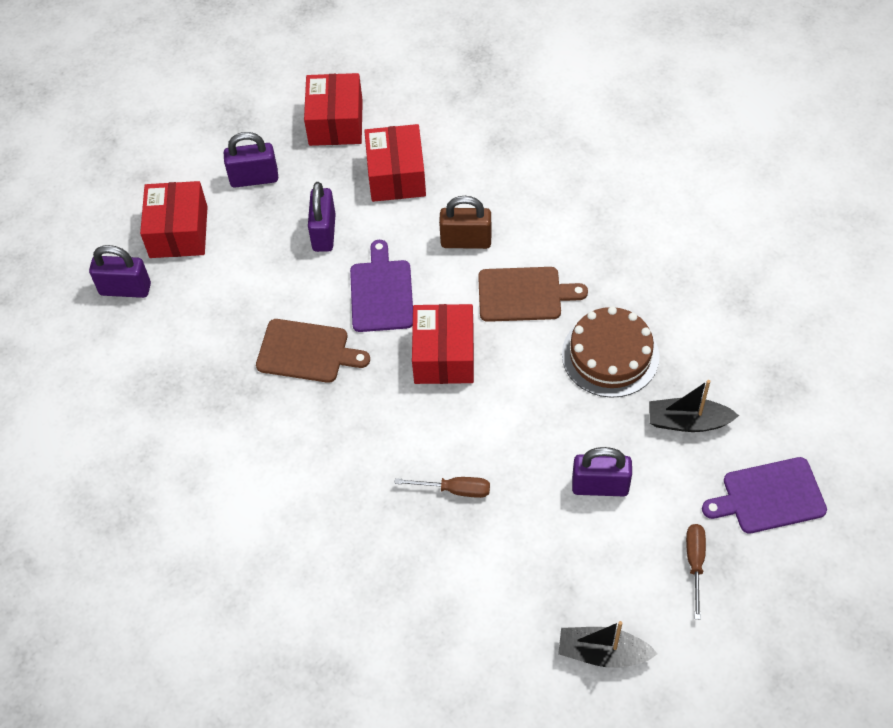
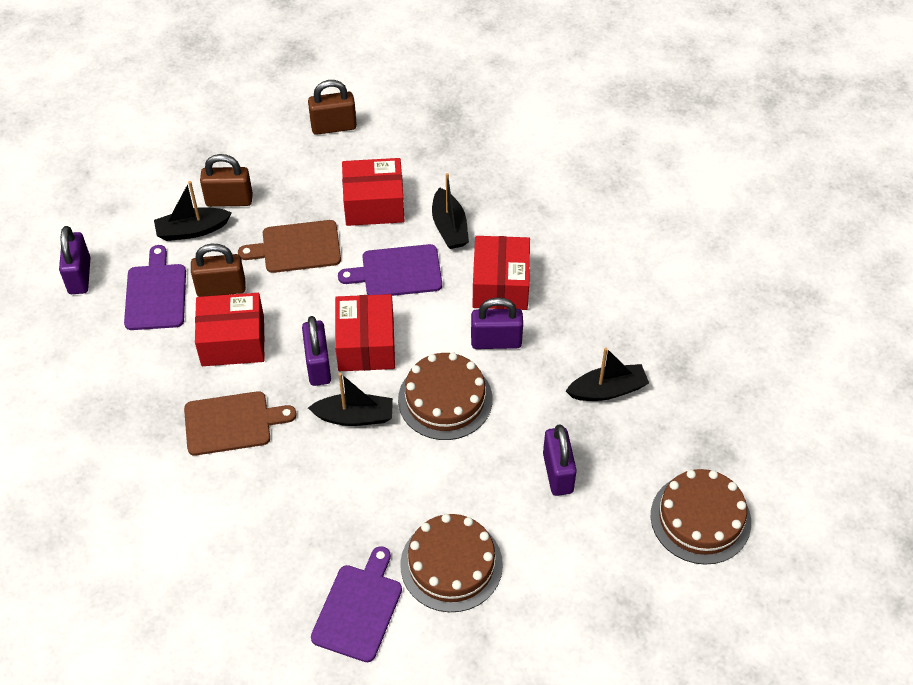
black boat: [558,621,658,668] [649,380,739,432] = 2 -> [154,181,231,241] [308,373,393,426] [432,173,469,249] [566,348,649,401] = 4
brown cake: [562,306,659,398] = 1 -> [398,352,492,440] [400,514,503,612] [651,469,751,565] = 3
brown padlock: [439,196,491,249] = 1 -> [191,244,246,297] [200,154,253,207] [308,80,357,135] = 3
brown screwdriver: [394,477,490,498] [686,524,706,620] = 2 -> none = 0
purple cutting board: [350,240,413,332] [702,457,827,534] = 2 -> [124,245,186,330] [311,546,402,662] [338,244,442,296] = 3

